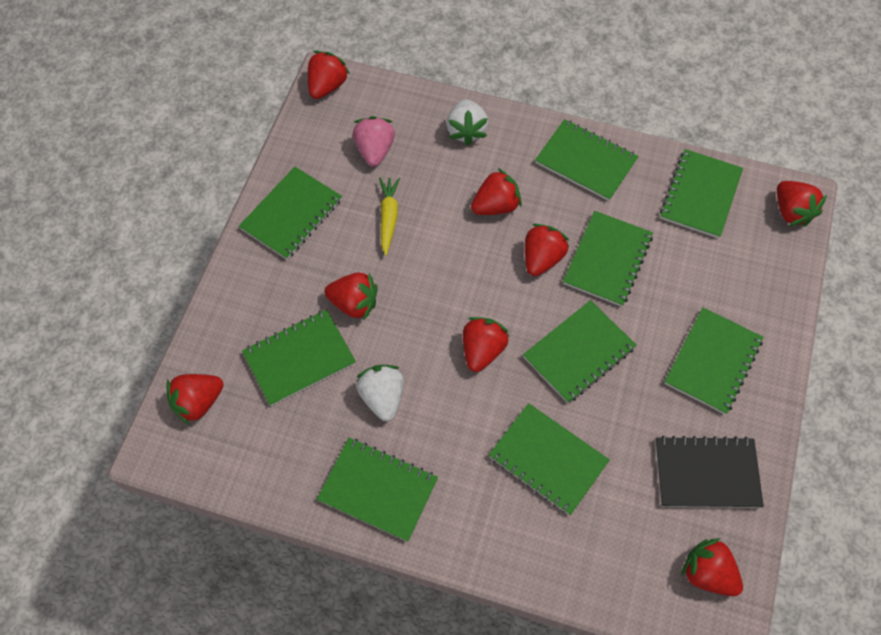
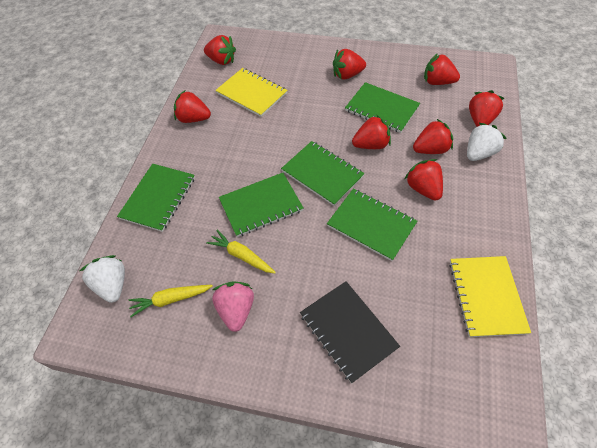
green notebook: [239,167,342,260] [242,309,356,406] [317,438,438,542] [489,403,610,515] [523,300,636,403] [535,119,639,201] [563,211,653,307] [660,149,743,238] [664,307,763,414] = 9 -> [117,164,195,232] [219,173,303,237] [281,141,365,206] [327,188,417,261] [345,82,420,133] = 5
yellow carrot: [379,178,400,256] = 1 -> [129,285,213,317] [206,230,276,273] = 2
yellow notebook: none = 0 -> [215,68,288,117] [449,256,531,337] = 2

